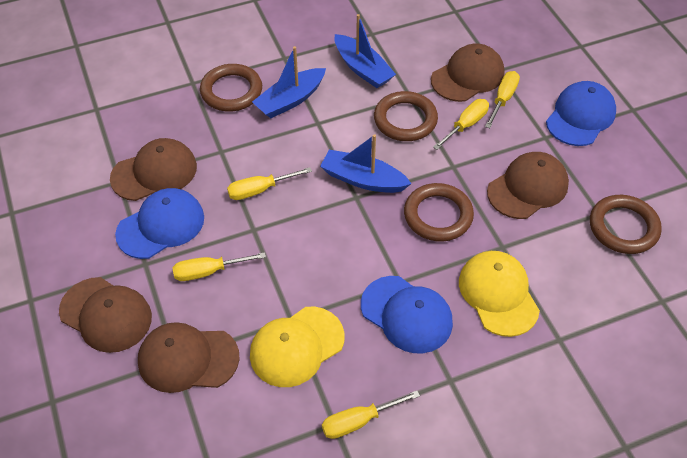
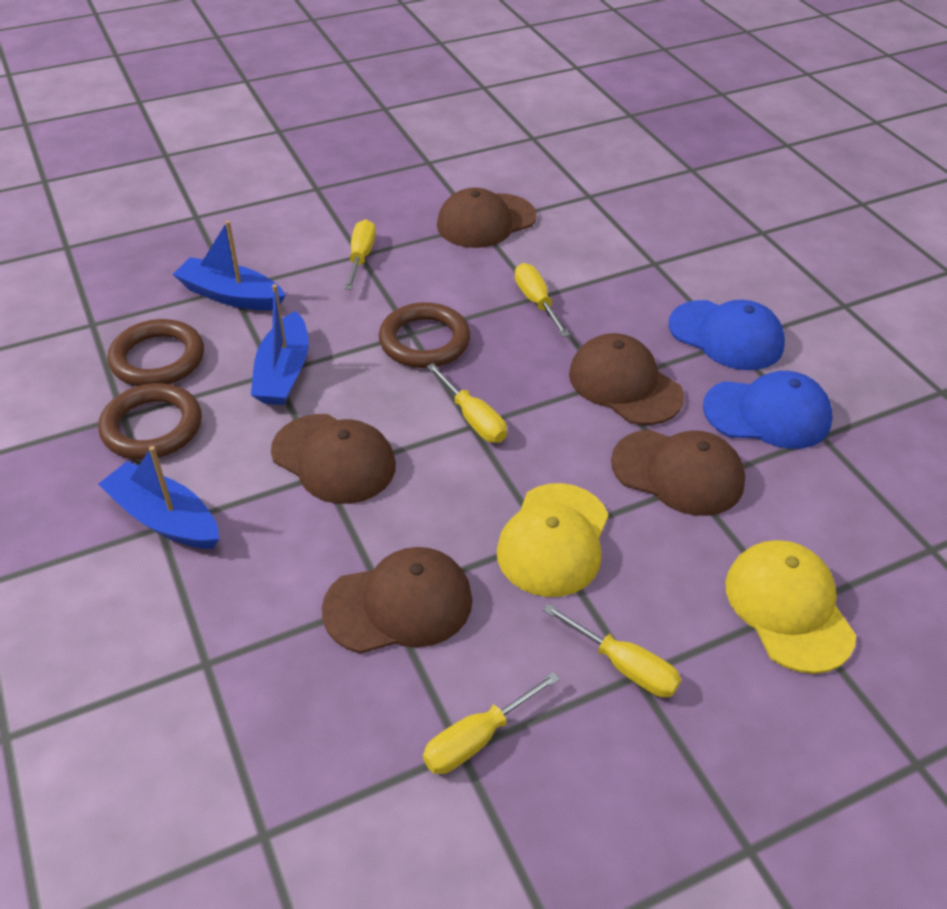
blue cap: [115,188,204,259] [361,276,453,353] [546,81,616,146] = 3 -> [669,300,785,370] [703,371,832,449] = 2
brown ring: [200,64,262,111] [374,91,438,141] [404,183,474,242] [590,195,662,254] = 4 -> [98,383,202,460] [107,319,204,386] [379,302,471,368] = 3

